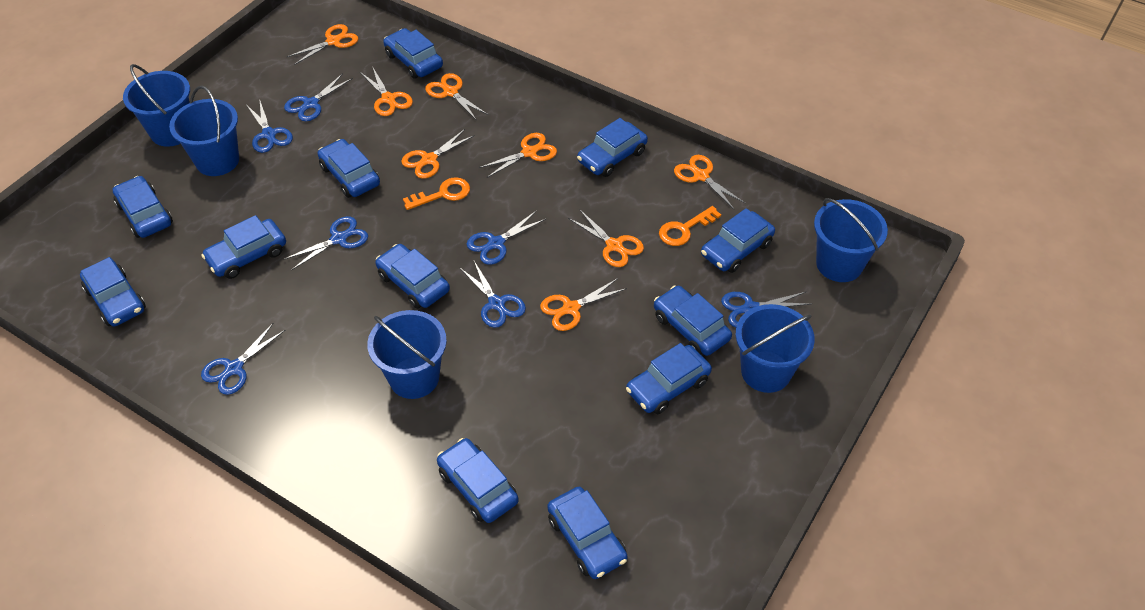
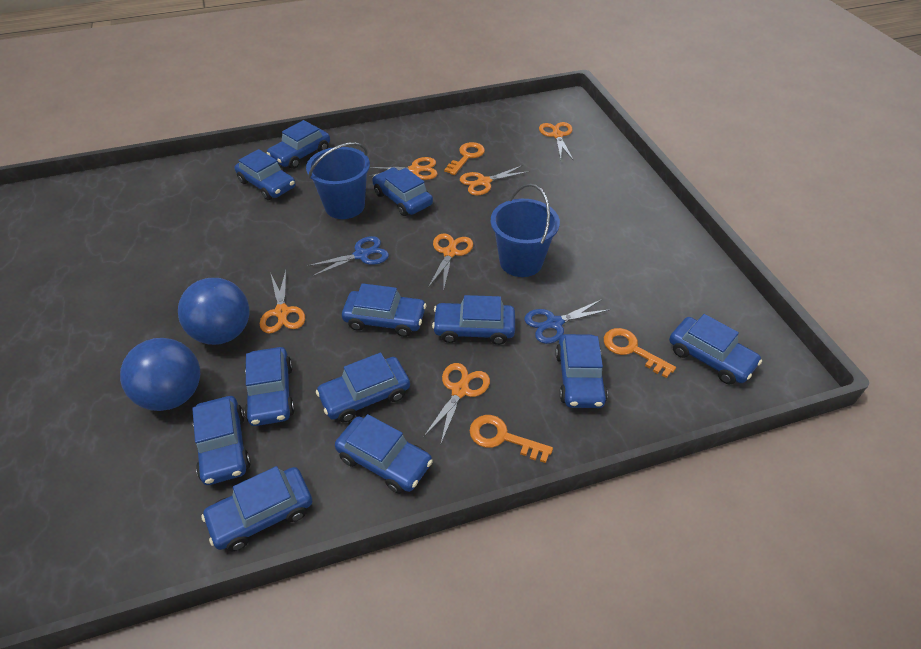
blue ball: none = 0 -> [120,338,200,411] [178,278,250,345] = 2
blue bucket: [123,64,190,147] [169,86,239,176] [367,310,447,399] [736,304,815,393] [814,198,888,282] = 5 -> [306,142,370,219] [491,183,560,277] = 2
blue scissors: [201,323,285,395] [246,101,293,153] [283,216,368,270] [284,73,353,121] [460,261,526,328] [467,211,546,265] [721,292,810,328] = 7 -> [307,236,389,277] [524,299,611,344] = 2
orange key: [403,177,470,210] [659,206,721,246] = 2 -> [444,142,485,175] [470,415,553,463] [604,328,676,378] = 3
orange scissors: [287,24,358,65] [360,66,413,116] [401,129,475,179] [425,73,488,121] [479,133,557,178] [540,278,627,331] [568,210,644,267] [674,155,745,209] = 8 -> [260,271,305,333] [369,157,437,180] [423,363,490,443] [428,233,473,288] [460,165,530,195] [539,122,574,161] = 6

